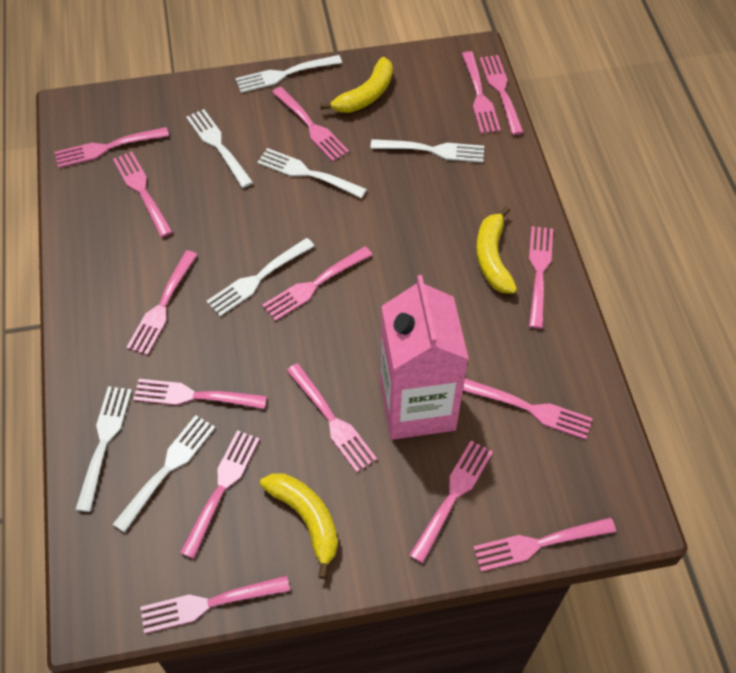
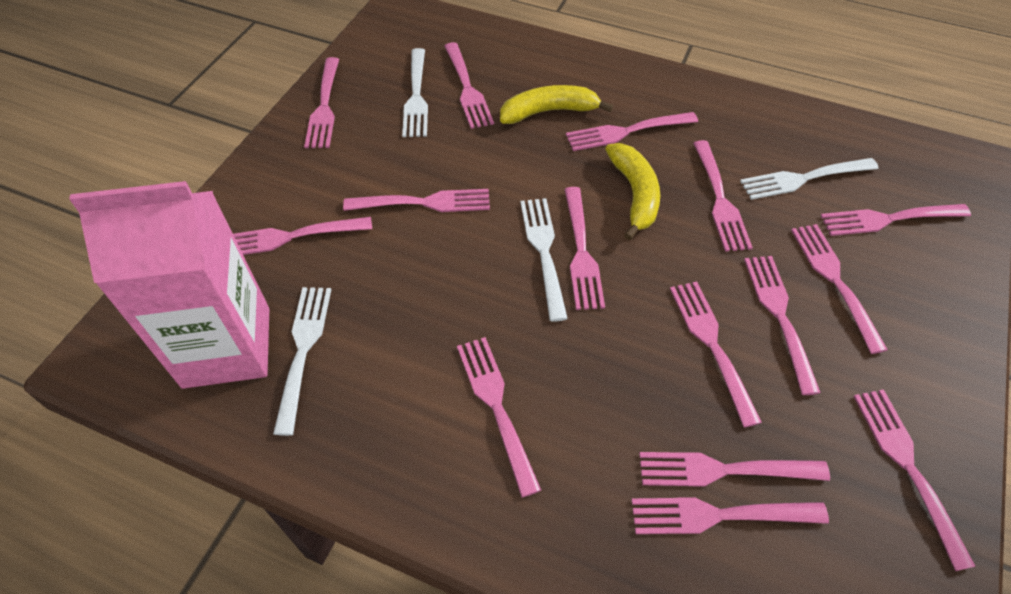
white fork: [75,386,132,512] [113,415,215,533] [186,109,253,188] [207,238,314,316] [235,55,342,93] [257,148,367,198] [370,139,484,163] = 7 -> [273,287,331,436] [402,48,428,137] [520,198,568,322] [740,158,879,200] = 4
yellow banana: [260,473,338,579] [320,57,393,113] [476,206,517,294] = 3 -> [500,85,613,124] [605,143,660,240] = 2

